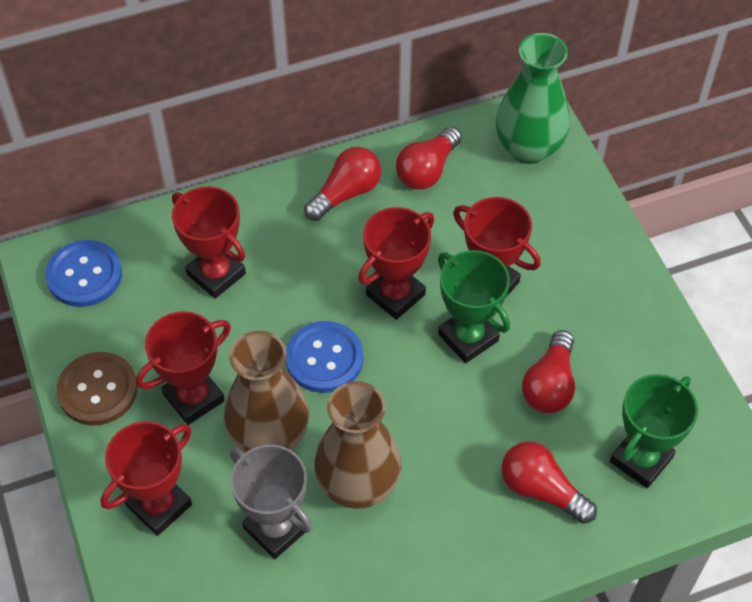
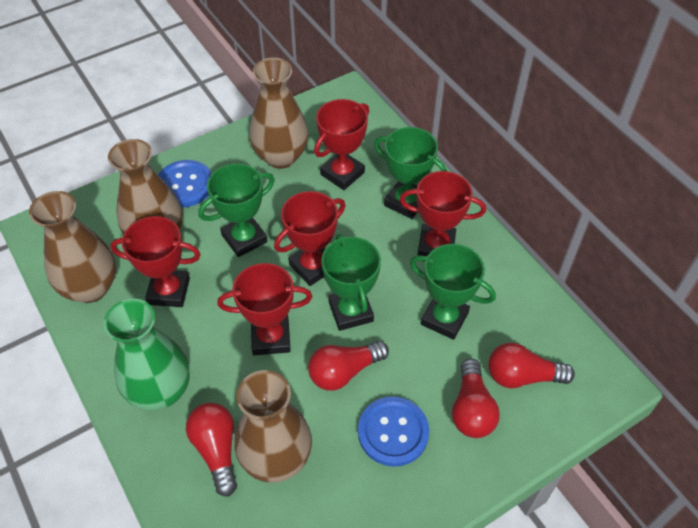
brown button: [56,352,138,425] = 1 -> none = 0
brown vase: [224,331,309,453] [314,381,401,509] = 2 -> [29,191,116,303] [108,139,183,235] [234,370,312,483] [249,58,308,169] = 4
green trophy: [438,250,510,363] [610,374,698,488] = 2 -> [199,164,275,257] [321,234,381,331] [374,127,447,219] [410,244,496,340] = 4
grey trophy: [230,445,313,559] = 1 -> none = 0

